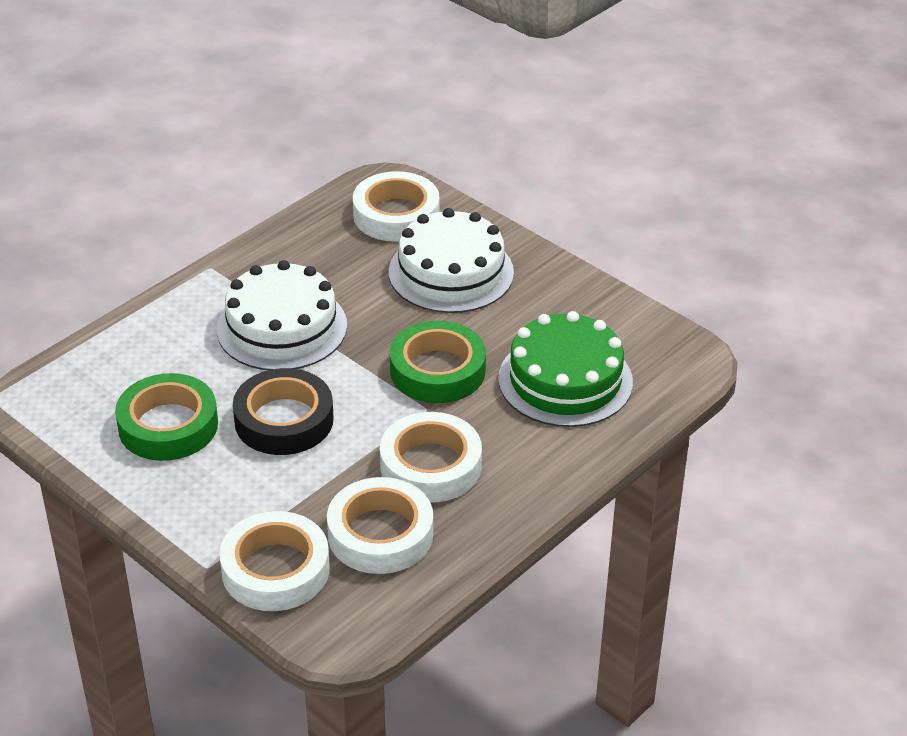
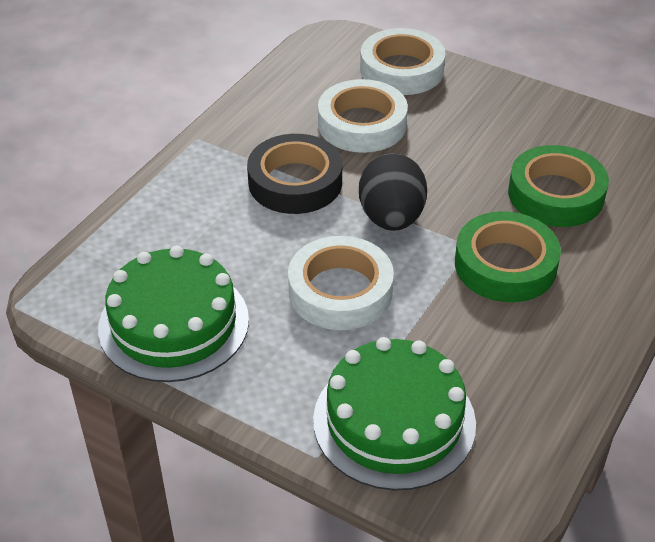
black egg: none = 0 -> [359,153,427,231] = 1
green cake: [498,311,633,427] = 1 -> [98,246,249,382] [313,337,476,490] = 2
white cake: [217,260,347,370] [389,208,514,313] = 2 -> none = 0
white tape: [219,511,330,611] [327,477,433,574] [353,171,440,242] [380,412,482,503] = 4 -> [288,236,394,330] [318,79,408,153] [360,28,446,95] = 3

